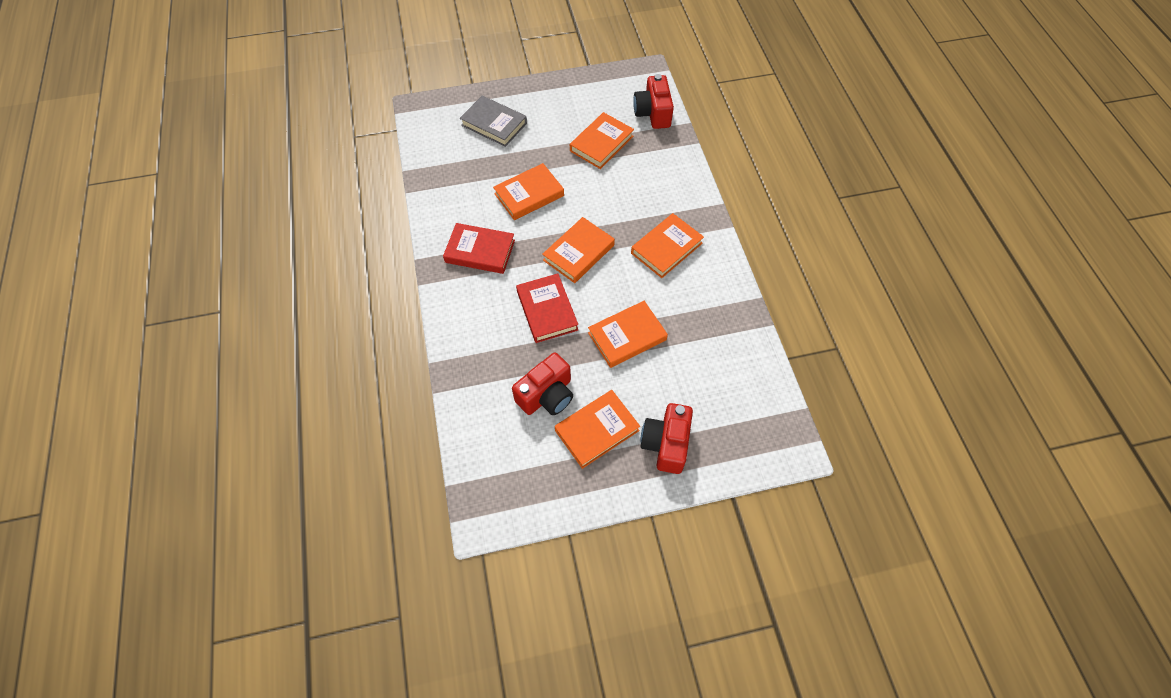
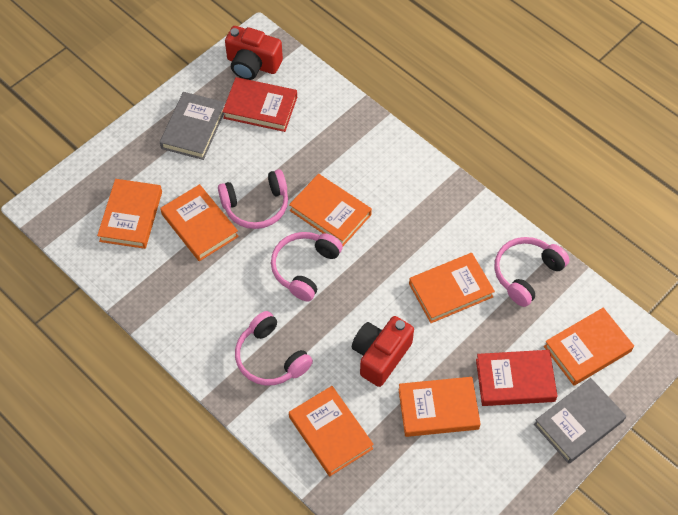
grey book: [460,96,527,147] = 1 -> [160,92,225,160] [534,378,626,464] = 2
orange book: [493,163,564,220] [542,217,615,283] [555,390,640,469] [570,112,634,169] [588,301,668,368] [631,213,704,278] = 6 -> [97,179,162,249] [160,184,239,261] [289,174,372,246] [289,386,374,476] [398,377,481,437] [409,253,495,323] [544,308,634,386] = 7
pink headphones: none = 0 -> [218,169,288,229] [235,311,313,386] [271,232,343,301] [494,237,569,307] = 4
red camera: [512,352,573,415] [633,74,674,129] [640,403,693,474] = 3 -> [225,26,283,80] [352,316,414,387] = 2

